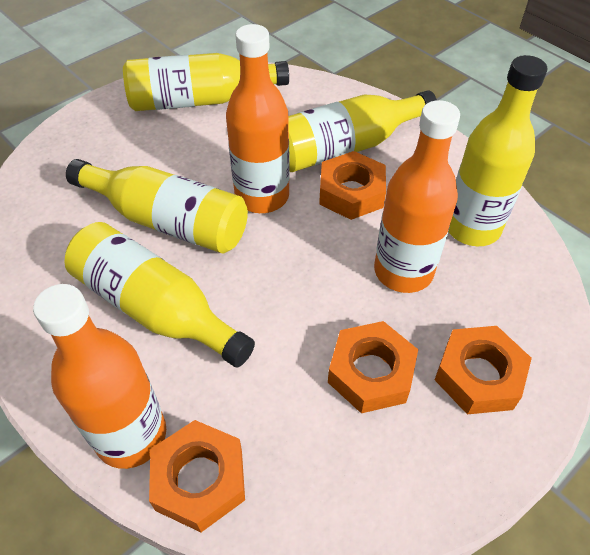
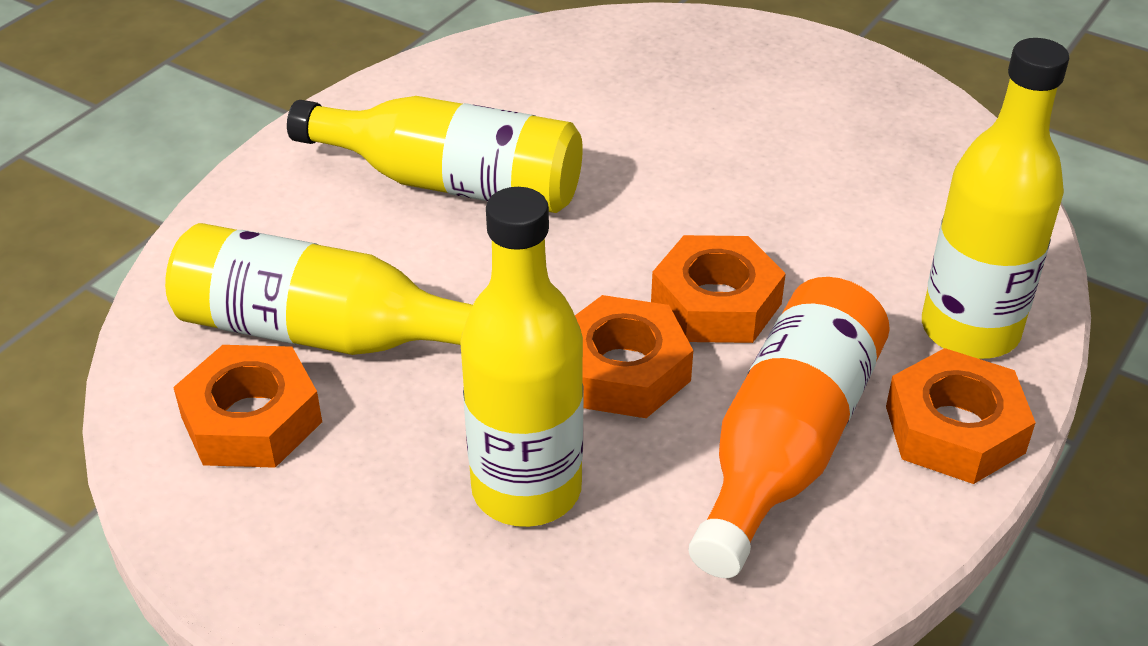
orange bottle: [33,284,166,469] [226,24,290,213] [374,100,460,293] = 3 -> [689,277,890,578] = 1
yellow bottle: [64,222,255,368] [66,159,248,254] [123,53,289,111] [288,90,437,172] [449,55,548,246] = 5 -> [165,223,473,355] [287,96,583,213] [460,187,584,527] [922,38,1069,359] = 4

